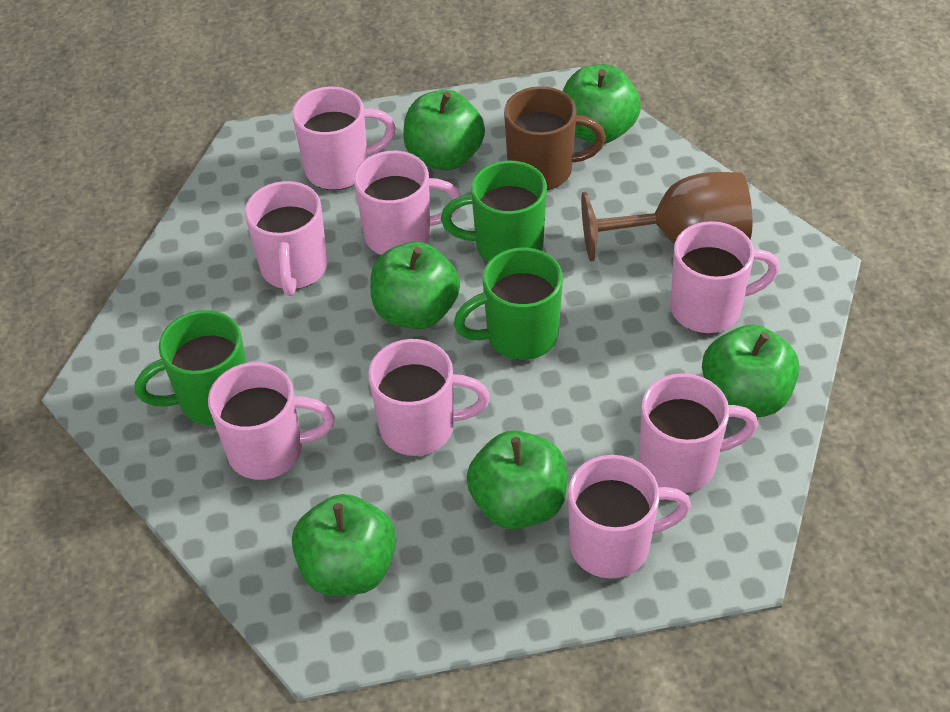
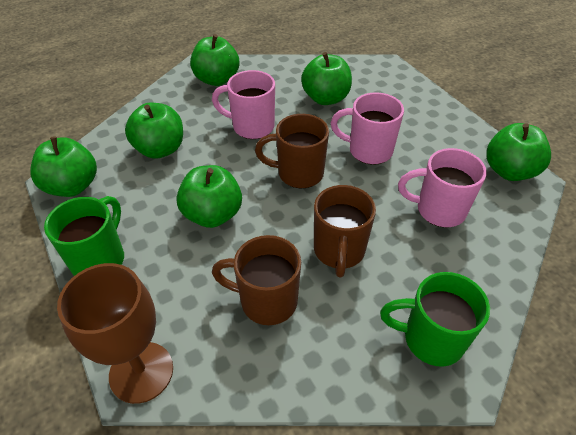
brown mug: [504,86,606,190] = 1 -> [212,235,301,325] [255,114,329,188] [314,185,376,277] = 3
green mug: [135,310,247,425] [441,160,547,262] [454,248,563,360] = 3 -> [44,196,124,276] [380,272,490,367] = 2
pink mug: [208,362,335,480] [245,181,328,296] [292,87,396,190] [354,151,461,255] [368,339,490,456] [568,455,691,579] [639,373,758,493] [670,221,779,333] = 8 -> [212,70,275,139] [331,92,404,165] [398,148,487,227] = 3

